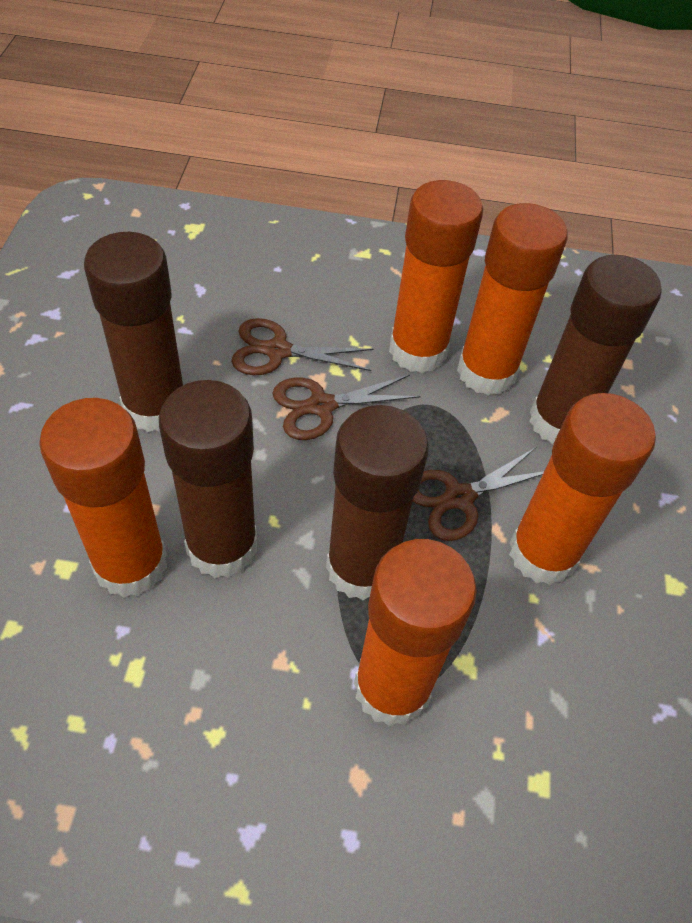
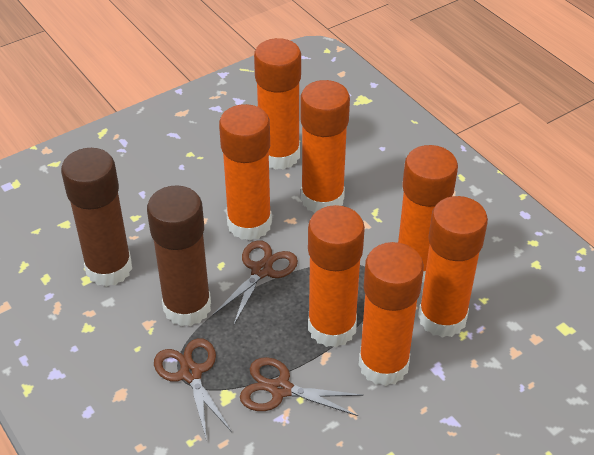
brown glue stick: [84,232,183,432] [159,380,257,578] [326,405,429,600] [529,255,662,444] = 4 -> [61,148,132,287] [147,185,211,326] = 2
orange glue stick: [39,398,167,598] [354,539,477,727] [389,180,483,373] [457,203,568,396] [509,393,656,585] = 5 -> [219,104,272,241] [254,38,301,170] [301,80,350,213] [308,205,365,347] [359,242,424,386] [398,145,458,282] [418,196,488,338] = 7

